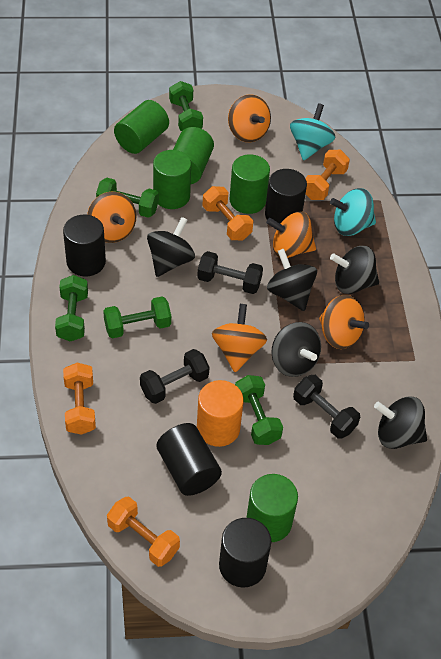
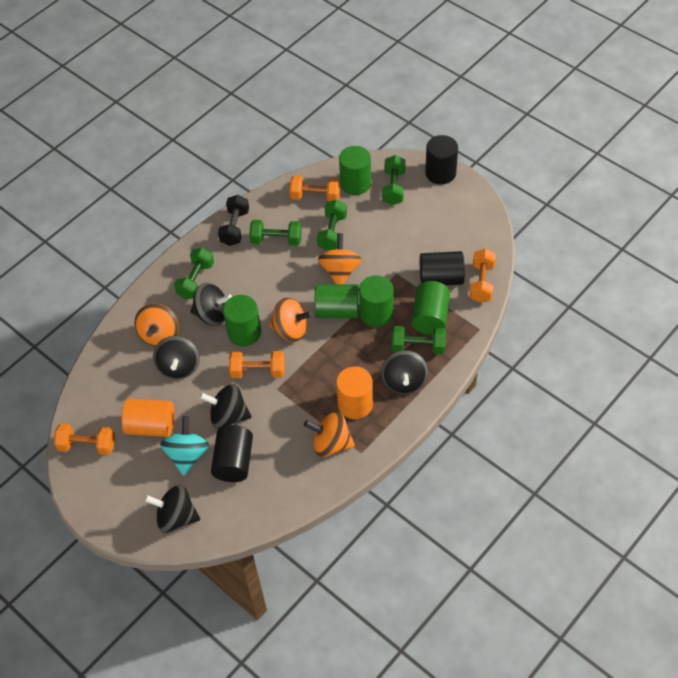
black cylinder: [63,215,106,277] [157,423,222,496] [219,518,271,587] [265,169,307,223] = 4 -> [211,425,253,482] [420,251,465,285] [425,135,458,184] = 3
black dumbbell: [140,349,210,404] [197,251,263,294] [293,375,360,439] = 3 -> [218,195,249,246] = 1
orange cylinder: [197,380,244,447] = 1 -> [122,399,175,437] [336,367,373,419] = 2
orange spinning top: [87,192,136,243] [212,304,267,372] [228,94,271,142] [266,212,316,258] [319,295,369,349] = 5 -> [134,304,179,346] [269,297,313,342] [304,412,355,457] [318,233,362,284] = 4
turquoise spinning top: [290,103,335,161] [330,188,376,236] = 2 -> [160,416,209,476] = 1

